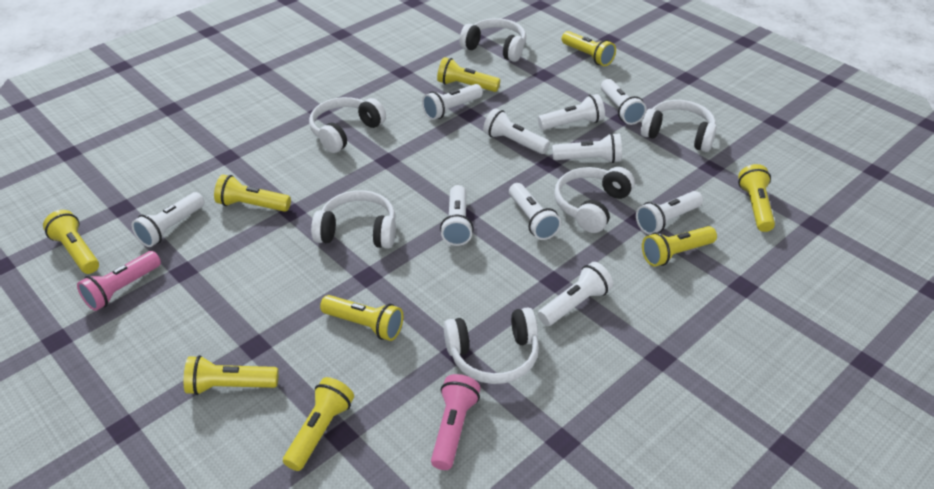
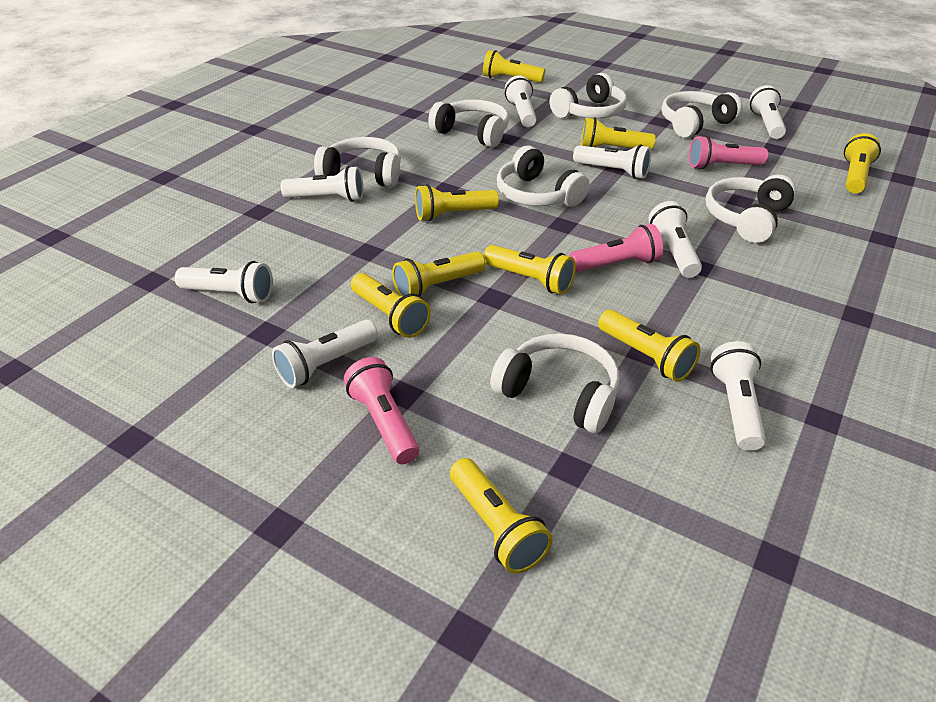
pink flashlight: [77,251,161,311] [431,374,480,470] = 2 -> [344,357,419,464] [569,224,663,272] [689,136,768,170] = 3
white flashlight: [131,192,205,247] [422,84,483,120] [440,185,474,246] [483,108,550,154] [509,183,561,240] [538,94,605,130] [538,262,613,326] [552,133,622,163] [601,79,647,125] [636,191,703,235] = 10 -> [175,261,273,303] [272,320,378,388] [281,166,363,202] [505,75,537,127] [573,145,651,179] [648,201,702,278] [710,341,766,451] [750,85,786,139] = 8
white headphones: [309,97,386,153] [311,190,396,249] [444,307,539,384] [460,18,526,62] [554,167,635,233] [641,100,717,152] = 6 -> [314,137,401,187] [428,99,509,147] [490,333,619,433] [497,146,589,207] [550,73,627,118] [661,91,743,138] [706,174,797,243] = 7

